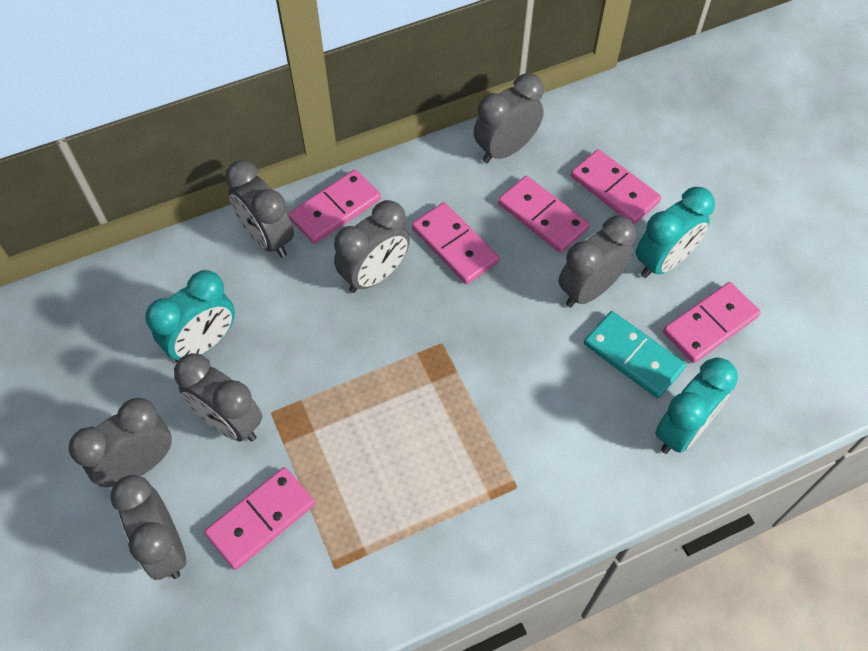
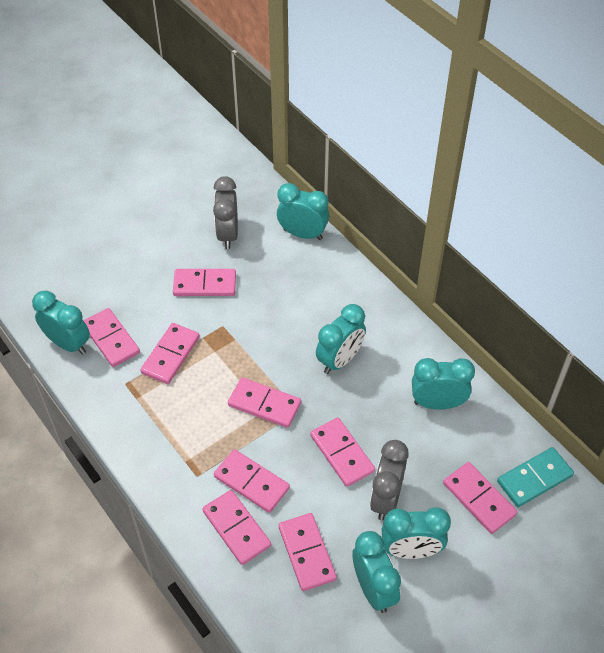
grey clock: [69,398,172,487] [110,475,186,580] [174,353,263,442] [225,160,294,257] [334,200,410,293] [474,73,544,163] [558,216,636,307] = 7 -> [213,176,238,249] [370,440,409,520] = 2
pink domino: [204,467,315,570] [289,170,381,244] [412,202,499,284] [498,176,589,253] [571,149,661,224] [663,282,761,363] = 6 -> [84,308,140,367] [140,323,200,384] [173,269,236,296] [202,490,271,565] [214,449,290,513] [228,377,301,428] [278,513,337,591] [310,418,375,487] [443,462,517,534] = 9
turquoise clock: [145,270,235,362] [636,187,715,278] [655,358,738,454] = 3 -> [32,290,90,355] [277,183,329,240] [316,304,366,374] [353,531,401,613] [381,507,451,559] [412,358,475,410] = 6

